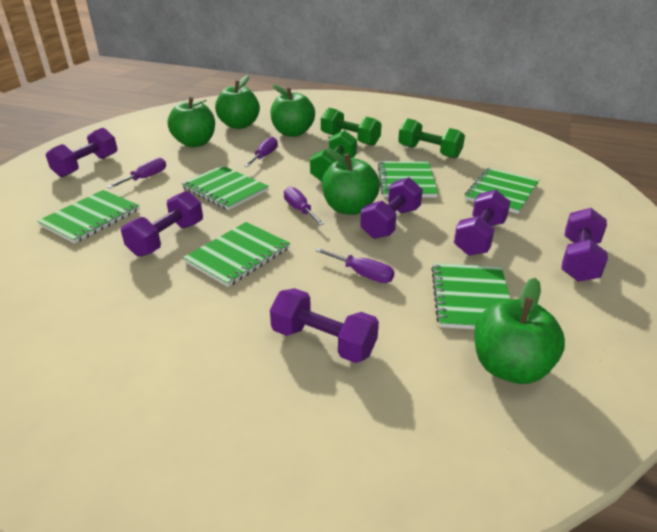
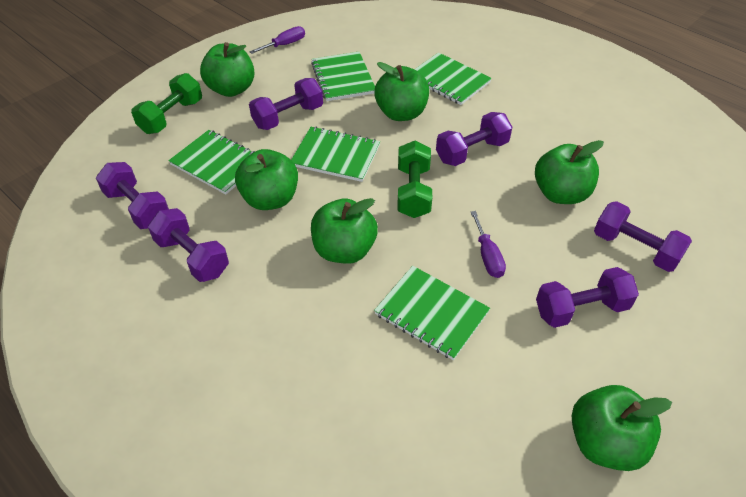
green apple: [167,97,215,147] [215,75,260,129] [270,84,315,137] [322,148,380,215] [474,278,565,384] = 5 -> [200,42,255,97] [235,149,298,210] [311,198,378,264] [374,62,429,121] [535,140,604,204] [572,385,672,471] = 6
green dumbbell: [310,130,357,182] [321,108,382,146] [398,118,465,159] = 3 -> [131,73,202,134] [397,141,432,218] = 2
green notebook: [37,190,140,244] [181,166,269,210] [183,222,290,287] [378,161,438,198] [431,263,511,329] [465,168,539,214] = 6 -> [168,130,255,195] [291,126,380,182] [311,52,375,101] [374,266,490,360] [415,52,492,105] = 5
purple screwdriver: [107,158,166,188] [244,137,278,167] [284,186,324,225] [315,248,394,283] = 4 -> [249,26,305,54] [471,211,506,278] = 2

